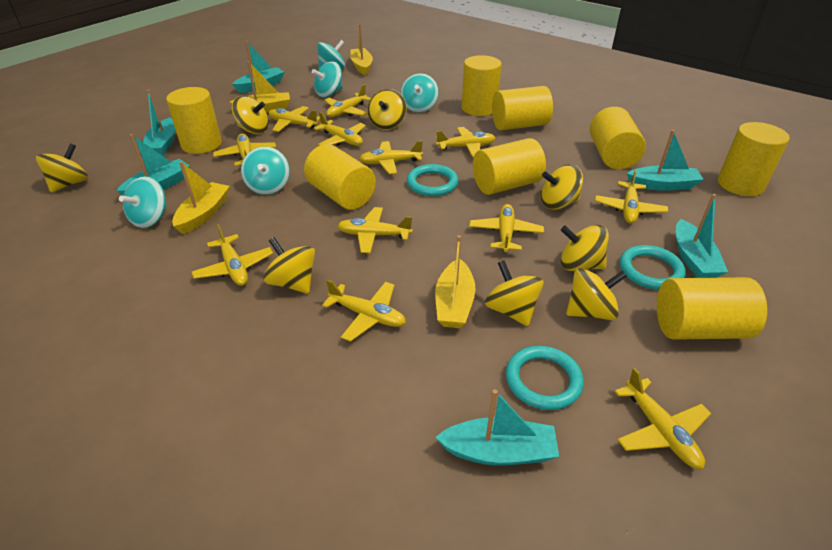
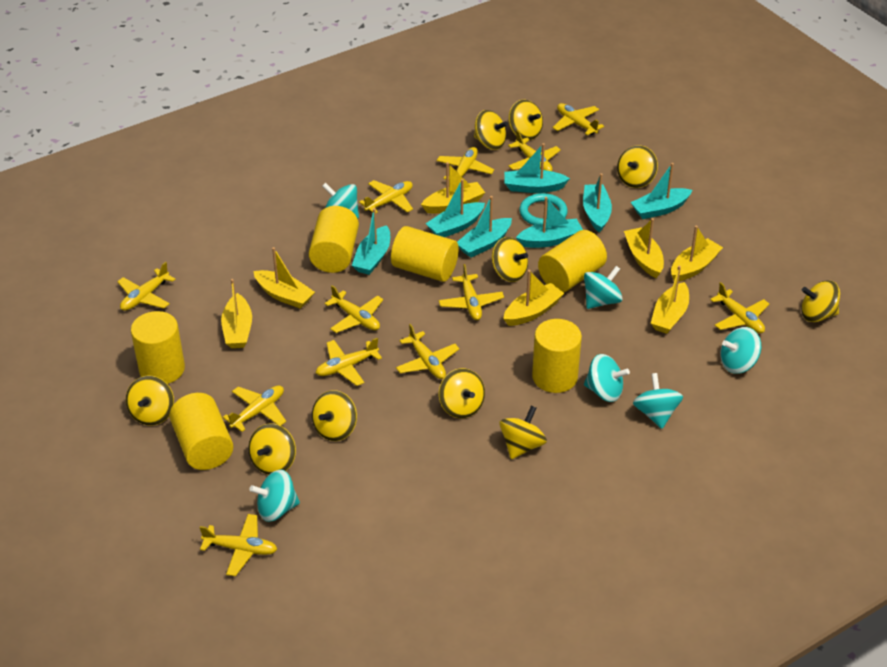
turquoise boat: [116,134,190,196] [143,89,175,156] [232,41,285,93] [435,389,559,466] [627,130,704,191] [676,194,728,278] = 6 -> [352,208,390,275] [426,179,485,237] [457,196,512,258] [504,143,570,193] [516,197,583,248] [583,173,612,233] [630,163,692,219] = 7
turquoise ring: [407,164,458,196] [506,346,584,410] [620,245,686,290] = 3 -> [519,193,568,225] = 1
turquoise spinning top: [119,176,167,228] [241,146,290,195] [312,62,343,97] [317,40,345,69] [401,73,439,112] = 5 -> [249,469,300,522] [322,183,359,219] [584,266,623,309] [584,354,630,402] [633,373,683,429] [720,327,761,374] = 6
yellow boat: [172,161,230,234] [230,61,290,112] [350,24,373,76] [435,235,476,328] = 4 -> [221,279,252,348] [253,247,315,309] [421,162,485,214] [503,270,564,326] [624,218,664,278] [651,266,689,334] [671,226,723,281] = 7
yellow cylinder: [166,87,222,154] [304,144,376,210] [462,55,502,116] [473,138,546,195] [492,86,553,130] [590,107,646,169] [657,277,767,340] [718,122,790,196] = 8 -> [131,311,185,384] [169,393,234,470] [309,206,359,273] [391,226,459,282] [532,319,582,393] [538,230,607,292] = 6
yellow spinning top: [36,143,88,192] [232,96,269,134] [263,237,315,293] [367,89,407,130] [485,260,543,326] [541,165,583,210] [561,225,609,271] [566,268,627,320] = 8 -> [126,376,174,426] [248,424,296,475] [312,390,357,441] [439,368,485,418] [474,110,508,150] [492,237,528,282] [499,406,547,459] [509,100,543,140] [617,145,658,188] [801,280,840,322] = 10

